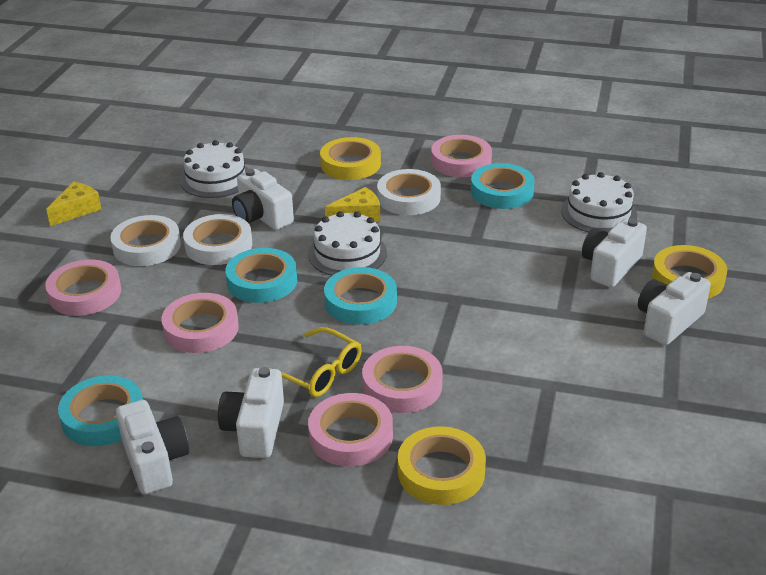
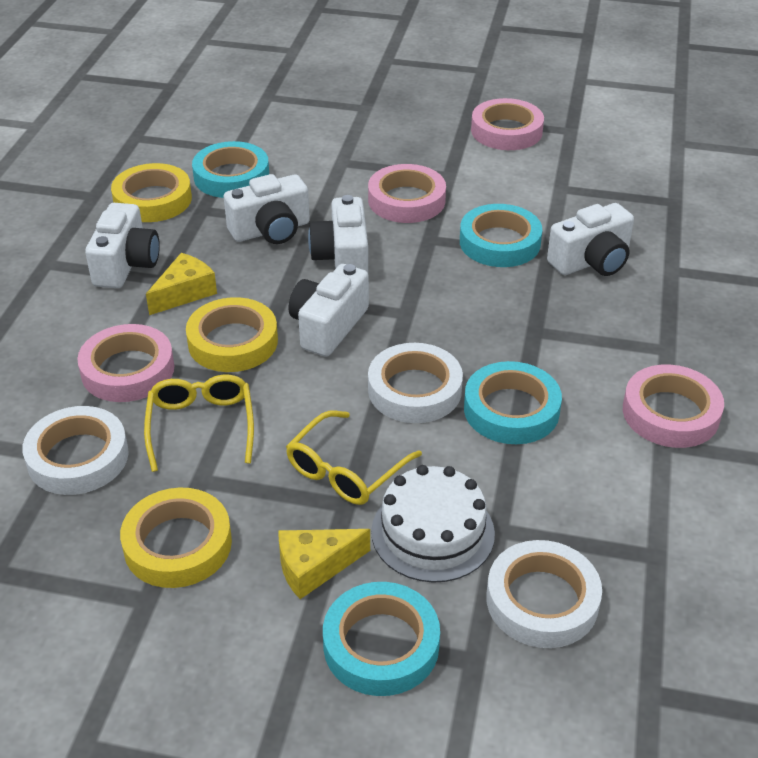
pink tape: [45,260,121,316] [161,293,239,353] [308,393,393,467] [362,346,443,413] [431,135,492,177] = 5 -> [77,324,174,402] [368,164,446,223] [471,98,544,150] [623,365,724,448] = 4
white cake: [180,140,248,198] [308,211,387,276] [561,172,637,232] = 3 -> [371,465,495,583] = 1
yellow glasses: [269,327,362,397] = 1 -> [144,375,254,472] [286,410,422,505] = 2

